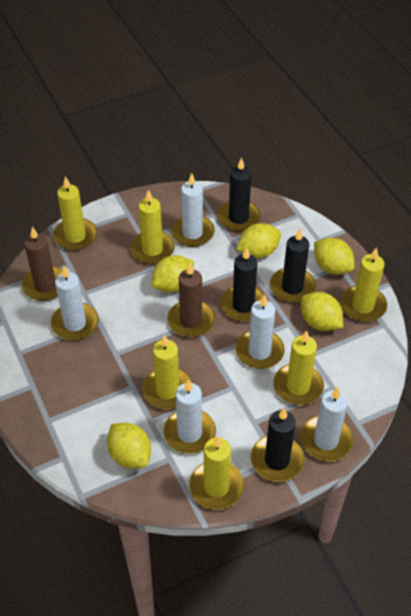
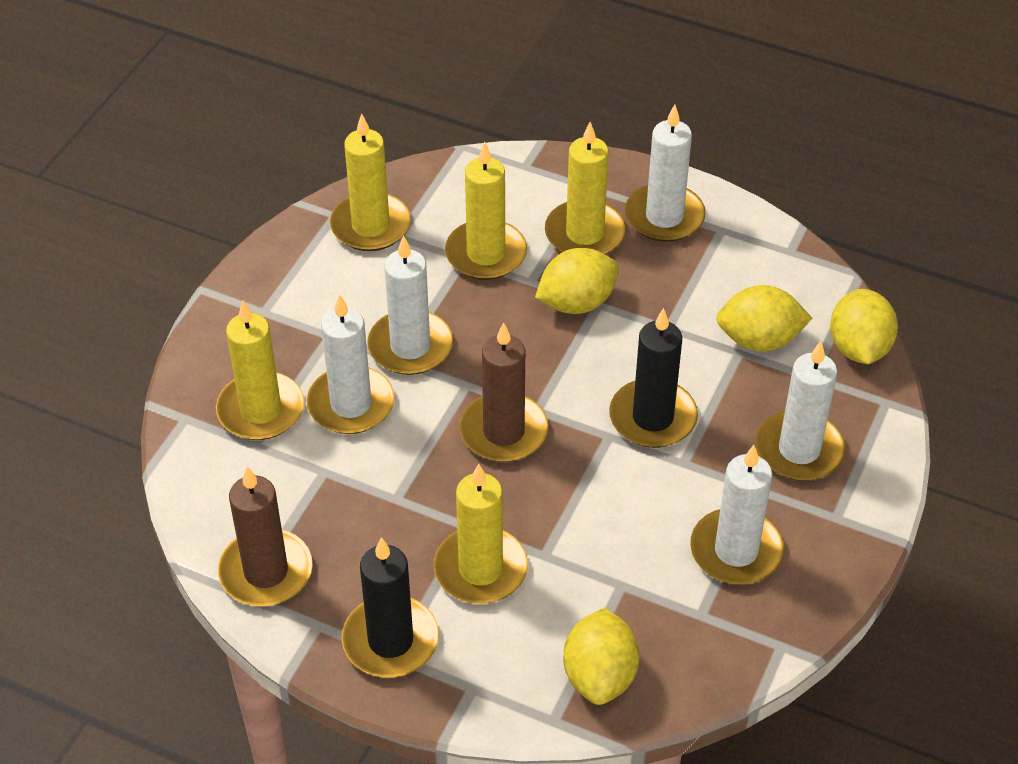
black candle: [217,157,261,232] [220,247,264,322] [251,408,304,482] [270,229,316,303] = 4 -> [342,537,439,678] [609,308,698,448] = 2
yellow candle: [53,176,97,251] [130,190,175,264] [142,335,192,410] [189,436,244,510] [273,331,324,405] [340,247,387,322] = 6 -> [216,301,304,440] [330,114,411,251] [434,464,528,604] [445,142,527,280] [545,122,626,255] = 5
yellow lemon: [107,423,151,469] [151,255,194,292] [237,223,281,258] [301,292,343,331] [314,238,354,275] = 5 -> [535,248,619,314] [563,608,640,705] [716,285,812,352] [830,289,898,364] = 4

